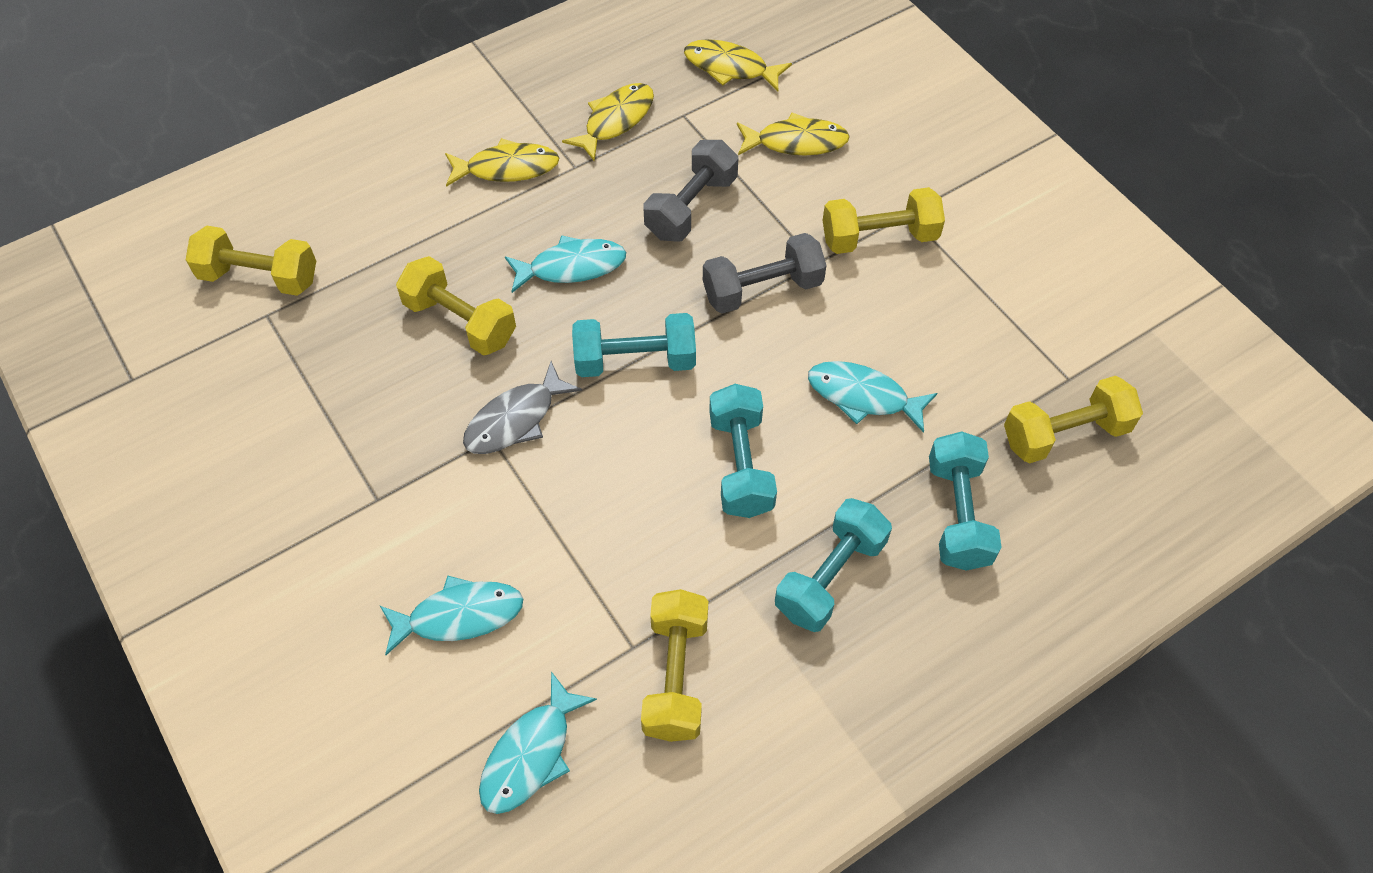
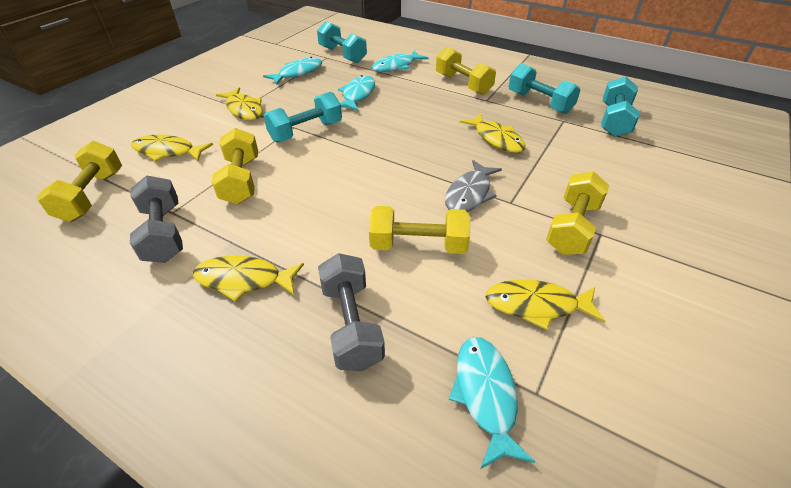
yellow fish: [445,138,559,187] [562,83,654,161] [684,39,792,91] [737,113,850,155] = 4 -> [131,135,213,162] [193,256,304,302] [216,87,263,120] [460,113,526,153] [485,280,605,330] = 5

